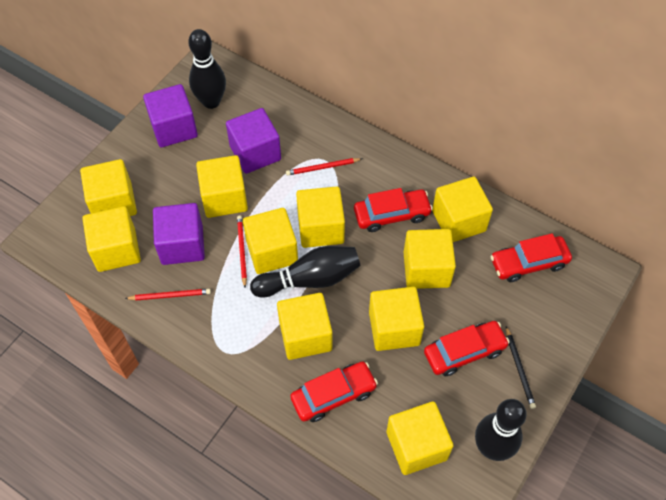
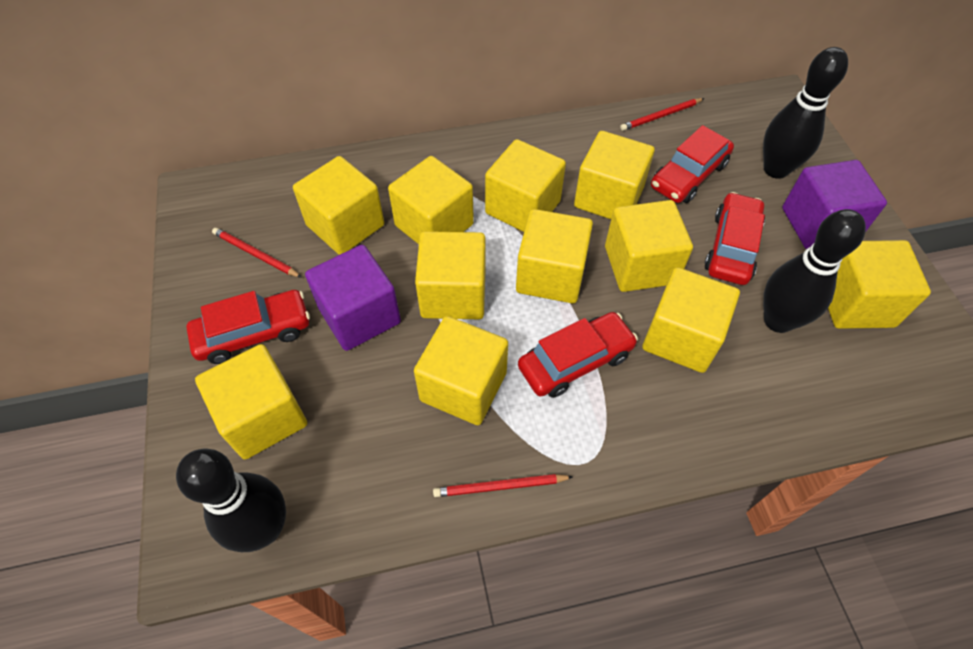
black pencil: [506,327,536,409] = 1 -> none = 0
purple cube: [143,84,198,147] [153,203,205,265] [226,108,281,174] = 3 -> [305,245,401,351] [782,160,887,249] = 2
yellow cube: [80,159,137,216] [82,206,141,272] [196,155,248,218] [243,208,298,274] [277,293,332,360] [296,186,345,248] [369,287,424,351] [386,401,453,475] [404,229,456,289] [432,177,493,242] = 10 -> [195,344,307,460] [293,156,384,255] [388,156,474,244] [414,316,508,425] [415,231,486,319] [485,139,566,232] [516,209,593,303] [574,131,655,219] [605,200,693,292] [642,267,740,373] [828,240,931,329] = 11

